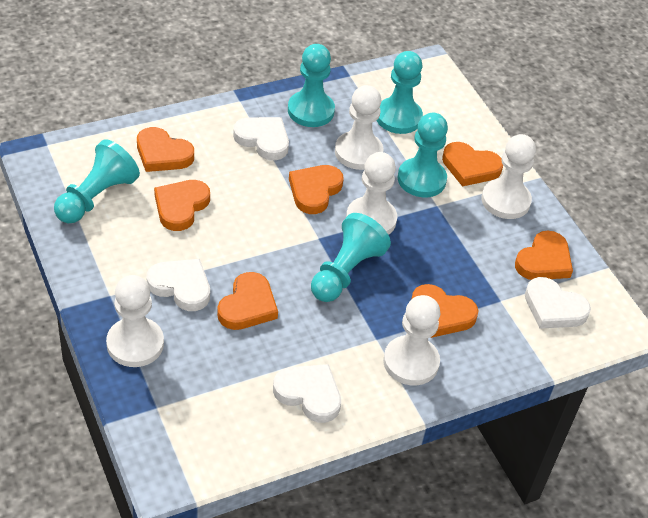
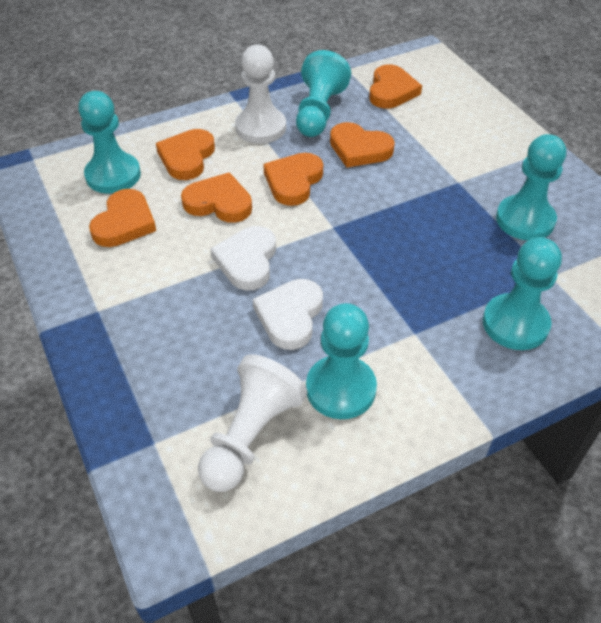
orange heart: [137,127,194,172] [154,180,210,231] [217,272,278,330] [289,165,344,214] [412,284,478,338] [442,142,503,187] [515,230,573,280] = 7 -> [89,189,156,247] [156,129,215,180] [181,172,252,223] [263,153,323,206] [330,122,395,168] [369,64,422,108] = 6
white heart: [147,259,210,311] [233,117,289,160] [273,364,341,423] [525,277,591,329] = 4 -> [210,226,276,290] [253,279,323,350] = 2
white pawn: [106,275,164,367] [335,85,384,170] [346,152,397,235] [383,295,440,385] [481,134,536,219] = 5 -> [198,354,308,492] [235,45,286,144] = 2

